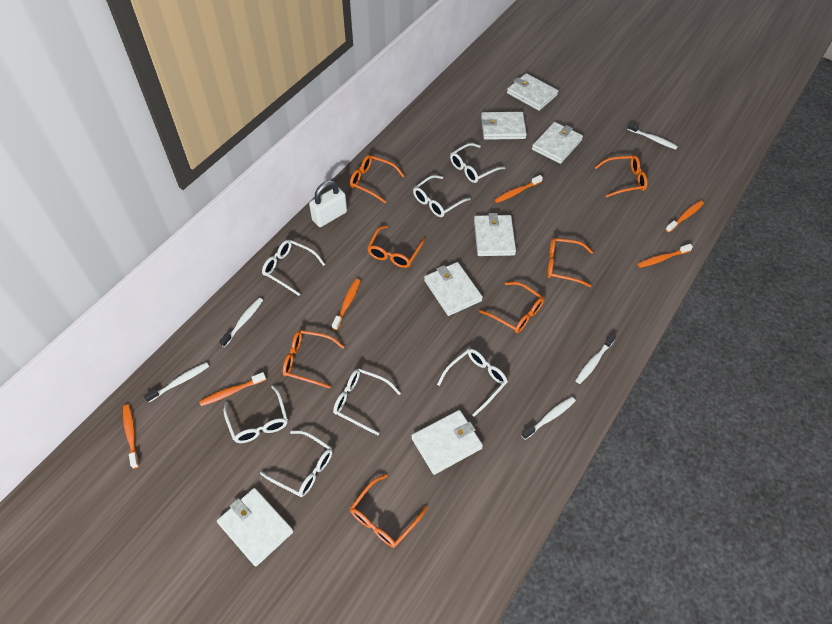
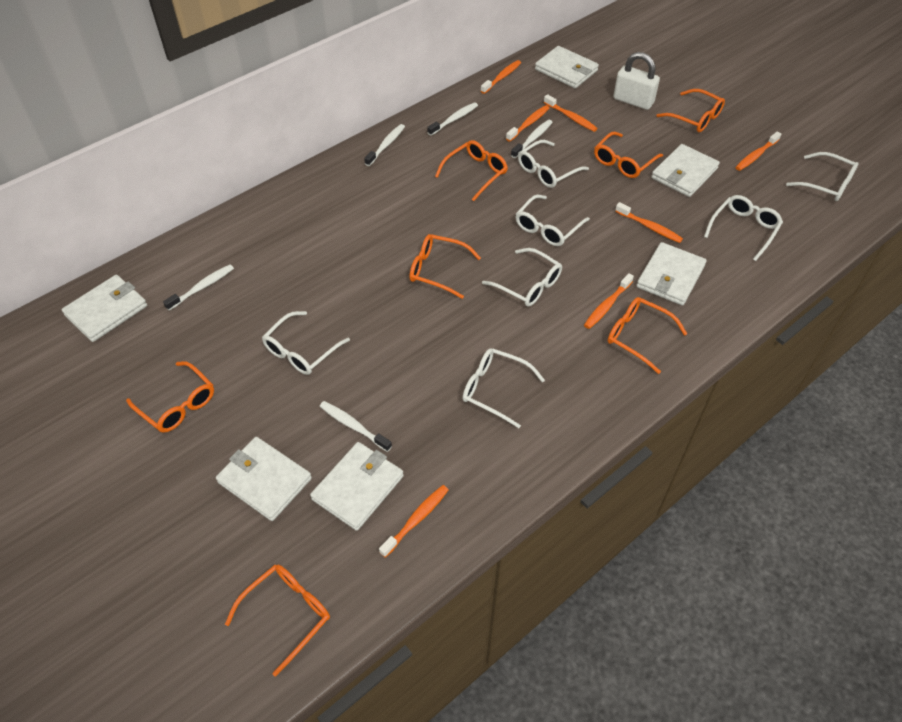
orange toothbrush: [123,405,139,469] [199,372,266,406] [332,279,360,330] [494,175,543,203] [637,244,693,268] [665,200,704,233] = 6 -> [379,485,448,558] [481,60,521,94] [506,105,549,142] [544,94,598,132] [584,273,634,329] [615,202,683,243] [735,131,781,171] = 7
white wallet: [217,488,294,567] [411,410,483,475] [424,262,483,316] [474,213,516,256] [481,112,527,140] [507,73,558,111] [532,122,583,164] = 7 -> [62,275,147,342] [216,437,312,521] [310,442,404,531] [535,46,599,88] [637,242,707,306] [651,144,720,197] = 6

